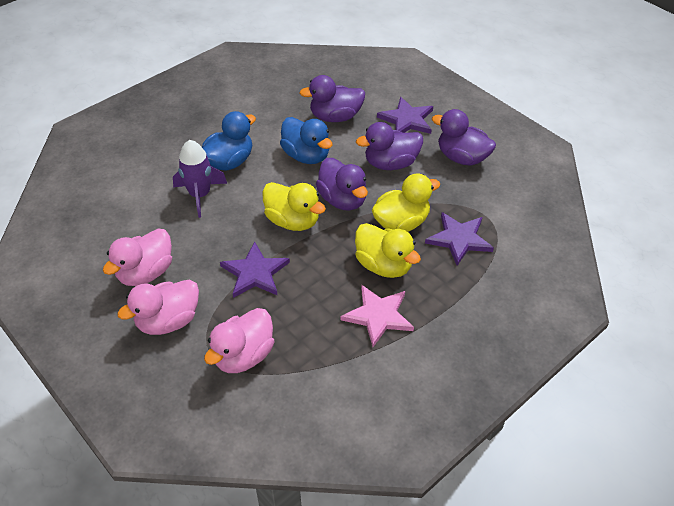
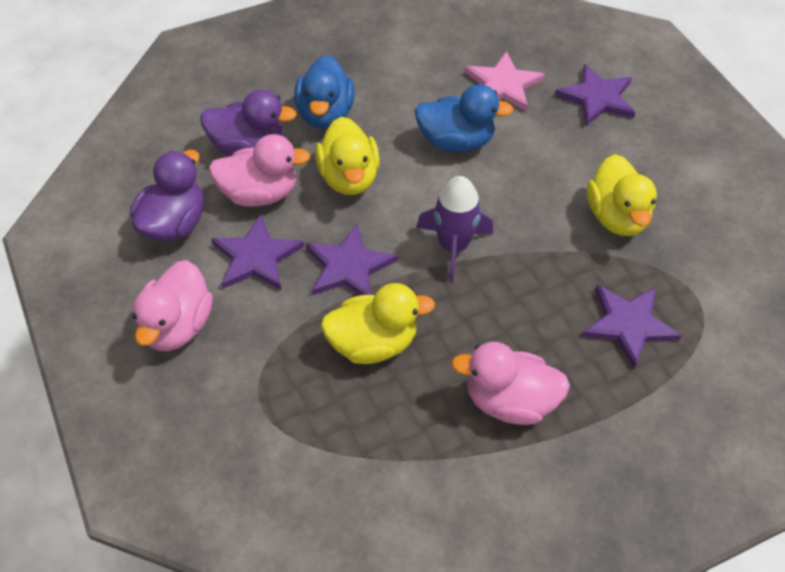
purple duck: [300,75,365,122] [316,158,368,211] [356,122,423,170] [432,109,496,166] = 4 -> [130,150,204,242] [200,90,297,156] = 2
purple star: [220,242,290,298] [377,97,433,134] [425,212,494,266] = 3 -> [211,214,304,290] [306,224,397,295] [555,64,636,126] [581,285,682,369] = 4

